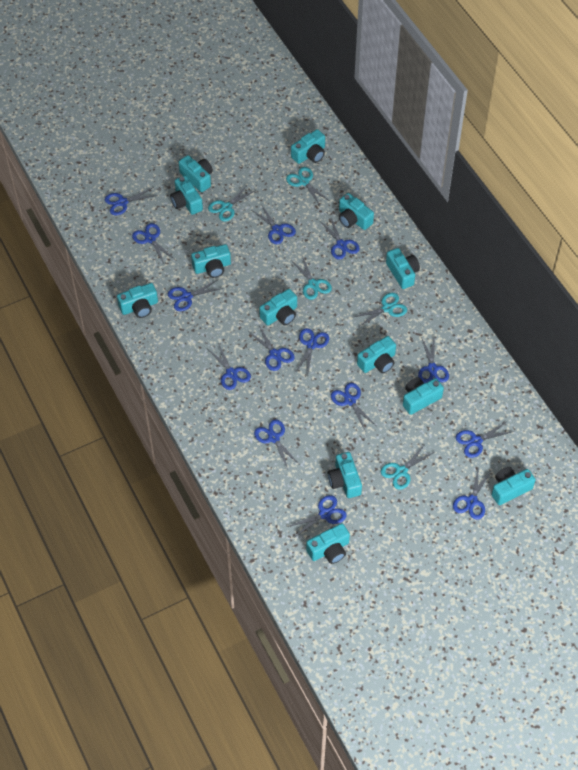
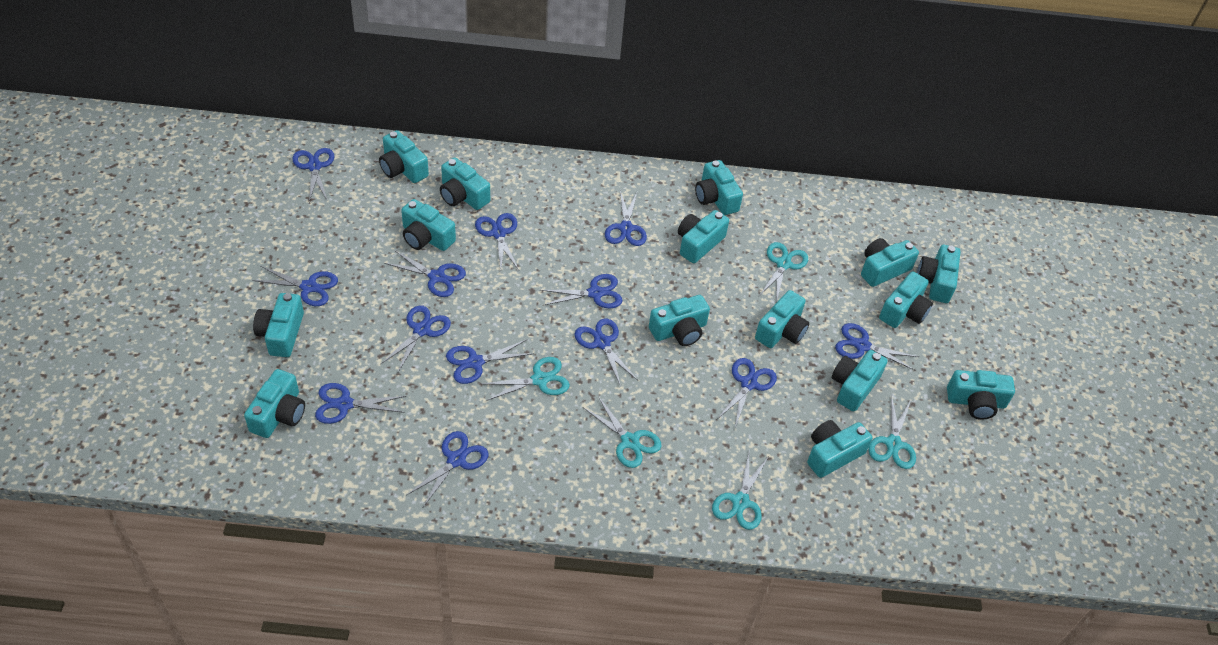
blue scissors: [105,187,158,215] [132,223,174,263] [168,279,224,311] [208,343,251,390] [248,326,295,371] [252,204,296,244] [254,420,300,469] [287,495,347,538] [295,328,329,373] [320,218,360,259] [331,383,375,432] [418,337,449,383] [453,466,492,520] [456,422,514,458] = 14 -> [252,266,338,306] [293,148,334,202] [315,383,406,424] [380,305,451,374] [384,250,466,297] [407,431,488,507] [446,340,534,384] [475,213,519,270] [541,274,622,309] [574,318,638,387] [605,190,647,246] [717,358,777,427] [835,323,919,370] = 13
turquoise camera: [117,283,158,318] [170,176,203,215] [179,155,213,192] [191,244,231,278] [259,289,297,325] [291,129,325,164] [306,523,350,564] [328,452,362,498] [339,193,374,230] [357,336,396,373] [386,248,420,289] [403,377,444,415] [491,467,536,505] = 13 -> [244,369,305,438] [253,293,304,357] [379,130,429,183] [401,199,456,251] [440,157,490,210] [649,295,710,346] [678,210,729,263] [695,160,743,215] [755,290,809,348] [807,420,873,478] [832,350,888,412] [861,238,919,287] [879,272,933,328] [917,245,961,303] [947,370,1015,420] = 15

